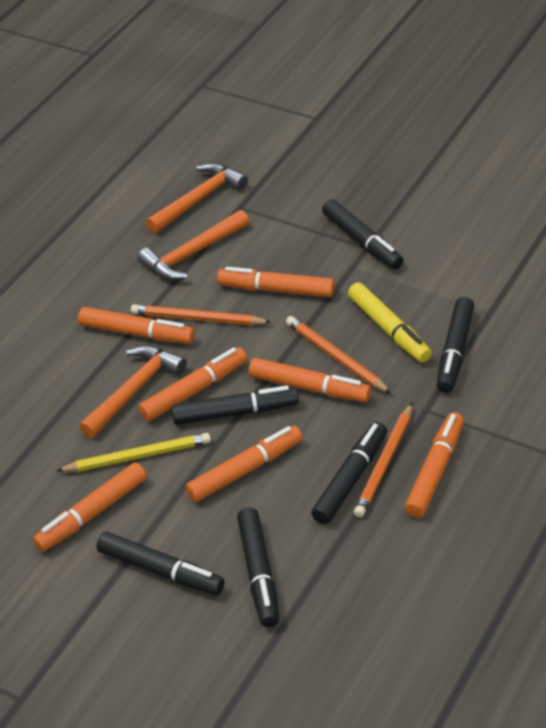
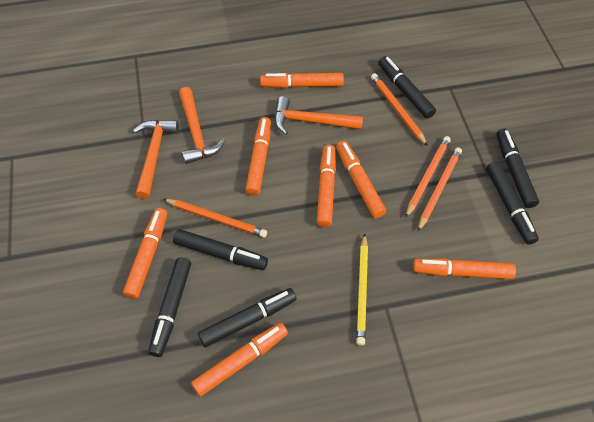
orange pencil: [131,304,271,325] [286,316,391,393] [354,403,412,518] = 3 -> [163,199,267,238] [371,73,428,146] [406,136,451,218] [418,148,462,231] = 4
yellow marker: [348,282,432,363] = 1 -> none = 0

